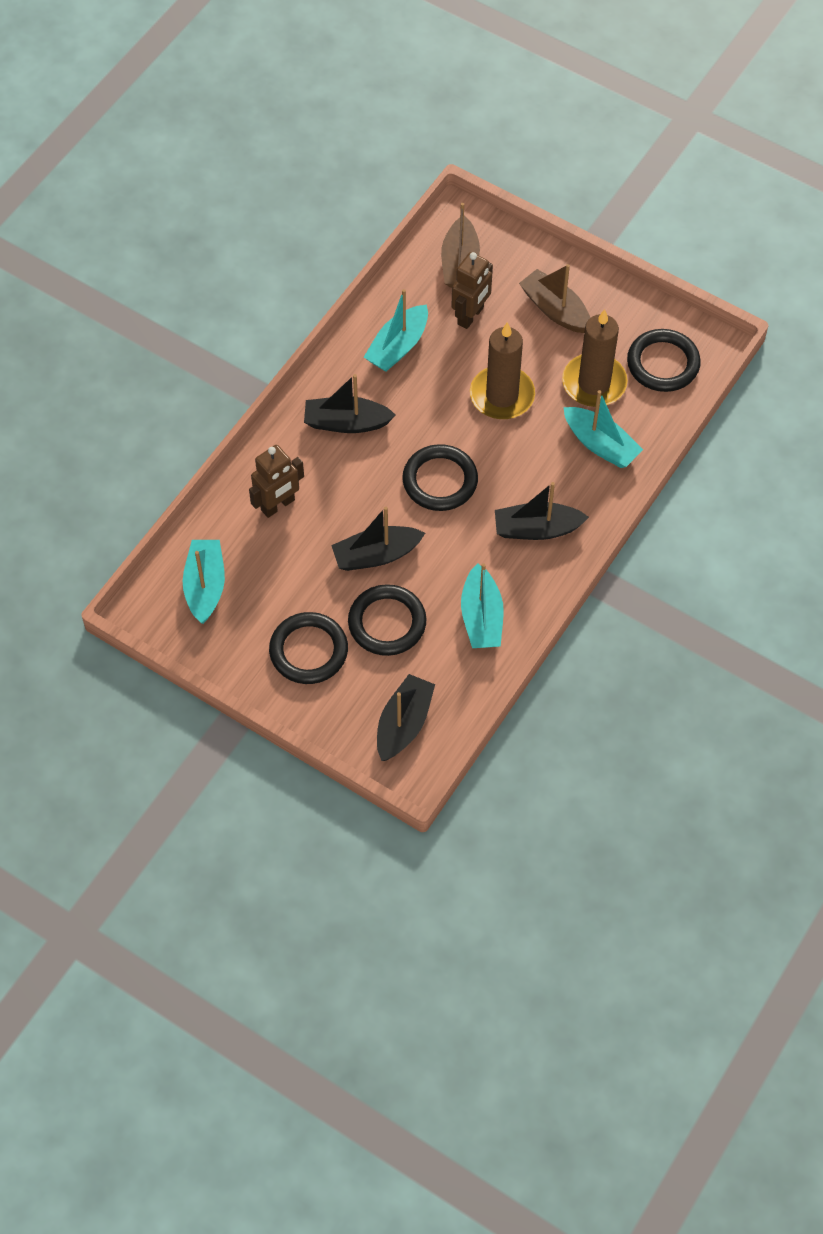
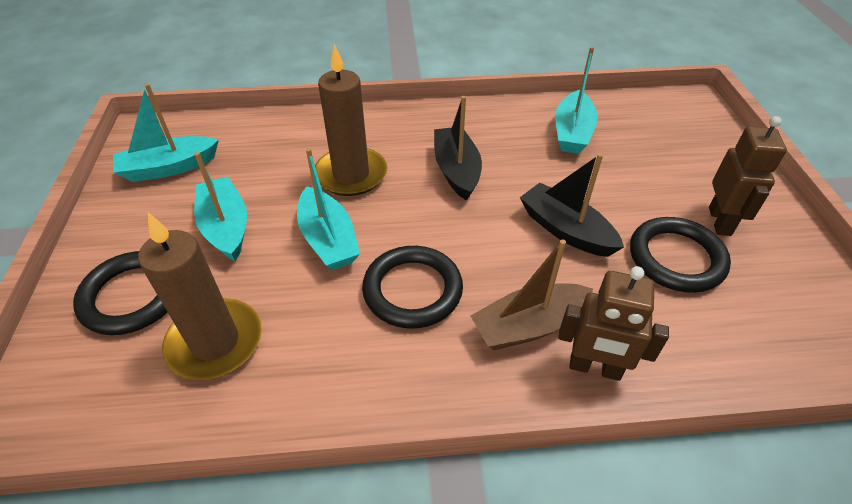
black boat: [304,374,395,433] [331,507,425,571] [377,674,435,761] [495,482,589,540] = 4 -> [434,96,482,201] [520,153,624,257] = 2
black ring: [269,612,348,684] [348,584,427,656] [402,444,478,511] [627,329,701,392] = 4 -> [73,251,167,335] [362,246,463,329] [630,217,731,293] = 3
brown boat: [441,203,480,288] [519,264,590,333] = 2 -> [471,240,593,350] = 1

